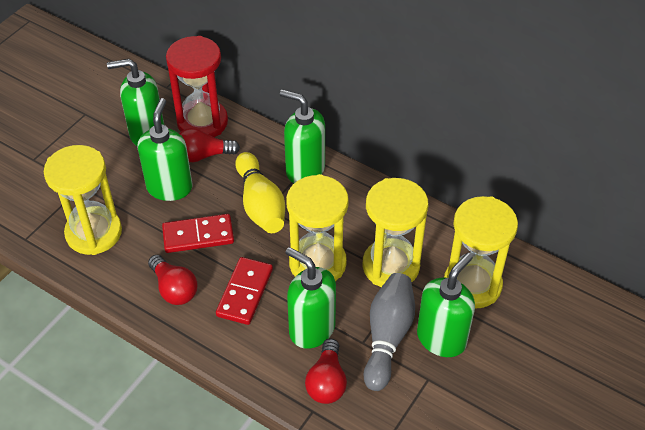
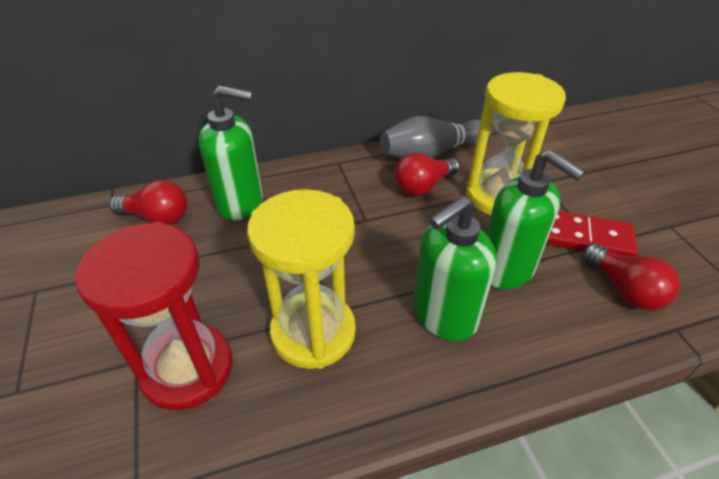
green soap dispenser: [107,59,164,146] [137,98,193,201] [280,89,325,183] [285,247,336,349] [417,253,475,357] = 5 -> [199,86,263,221] [414,196,497,341] [486,149,585,289] = 3
red domino: [162,214,234,253] [216,257,273,325] = 2 -> [546,211,638,256] = 1
yellow bowling pin: [235,152,285,233] = 1 -> none = 0
yellow hourglass: [44,145,122,255] [286,174,349,281] [363,178,428,287] [444,196,518,309] = 4 -> [247,189,356,369] [466,72,566,215] = 2

